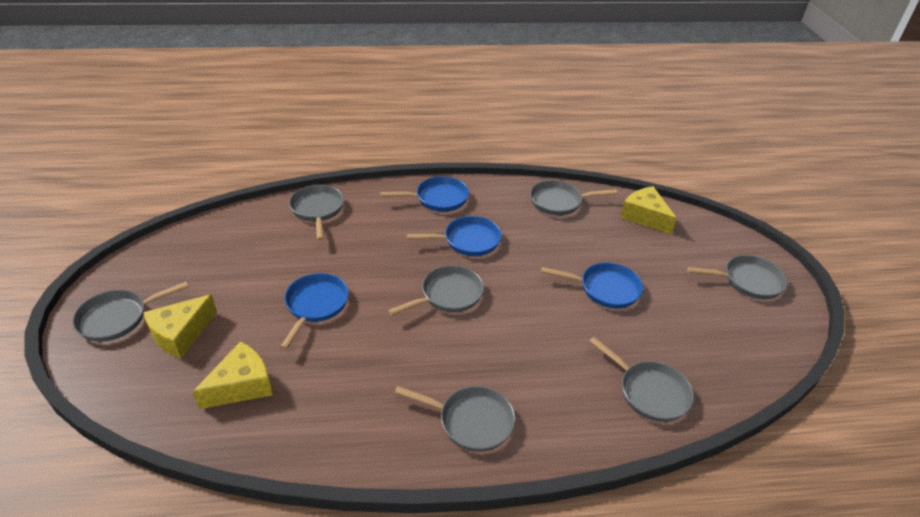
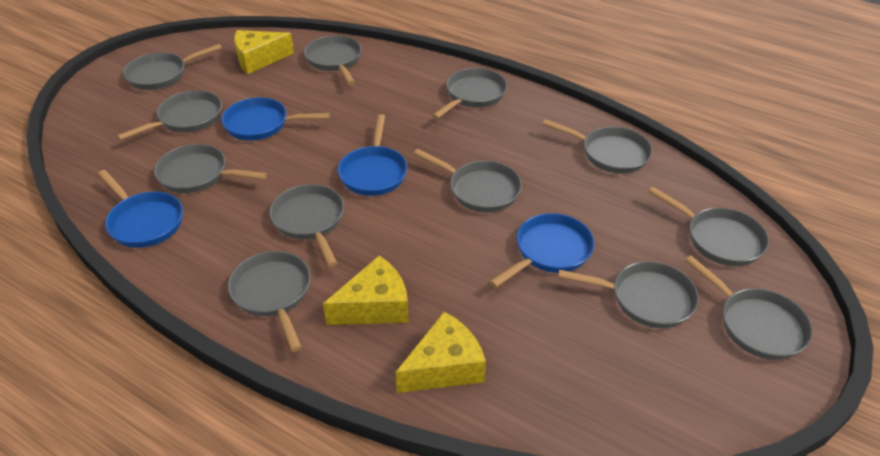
grey pan: [72,281,189,342] [289,185,344,240] [388,265,484,316] [395,386,515,452] [530,180,618,216] [589,337,694,422] [687,255,788,299] = 7 -> [117,90,222,140] [123,44,222,90] [154,144,267,193] [228,251,311,352] [269,184,344,267] [304,35,362,85] [414,149,522,212] [432,68,507,119] [542,119,652,174] [558,261,699,328] [648,187,769,266] [685,256,813,360] = 12

